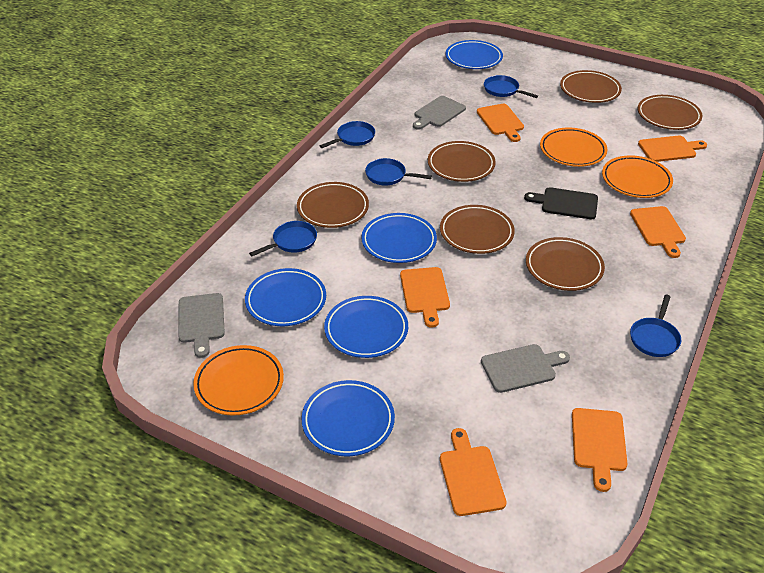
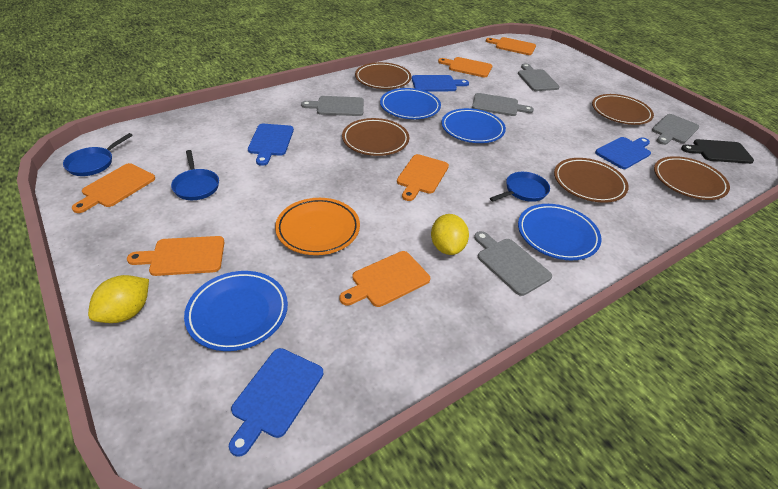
blue cutting board: none = 0 -> [229,348,323,457] [248,124,294,166] [412,75,469,92] [595,137,651,169] = 4
blue pan: [249,221,317,256] [320,121,375,148] [365,158,432,186] [484,75,538,98] [630,295,681,357] = 5 -> [63,133,133,176] [171,150,219,200] [490,172,550,202] = 3
blue plate: [245,268,326,326] [301,380,395,456] [324,296,408,358] [361,213,437,263] [445,40,503,69] = 5 -> [184,271,288,351] [380,88,441,119] [441,108,506,143] [518,204,602,260] = 4
brown plate: [297,182,369,228] [428,141,496,182] [440,205,515,254] [526,237,605,291] [560,70,622,103] [637,95,702,130] = 6 -> [342,118,409,156] [355,62,411,89] [554,158,629,203] [592,94,654,125] [654,156,730,200] = 5
grey cutting board: [178,293,225,358] [413,96,466,130] [481,344,570,393] = 3 -> [301,96,364,116] [472,93,534,116] [474,231,552,296] [518,63,560,91] [652,114,699,145] = 5
orange plate: [193,345,284,416] [540,127,607,167] [602,155,673,198] = 3 -> [275,198,360,255] = 1
yellow lemon: none = 0 -> [88,275,149,323] [431,214,469,255] = 2

